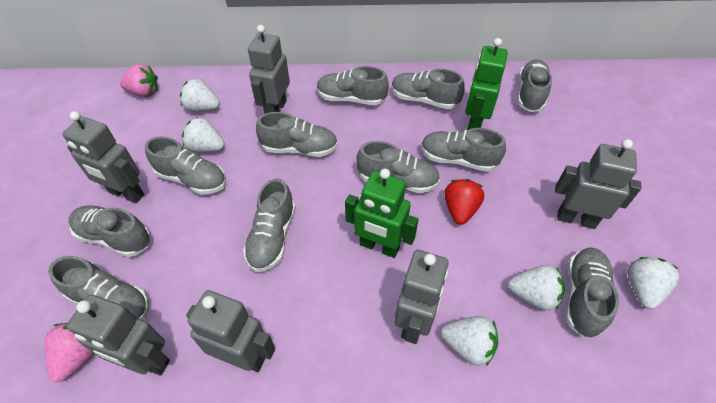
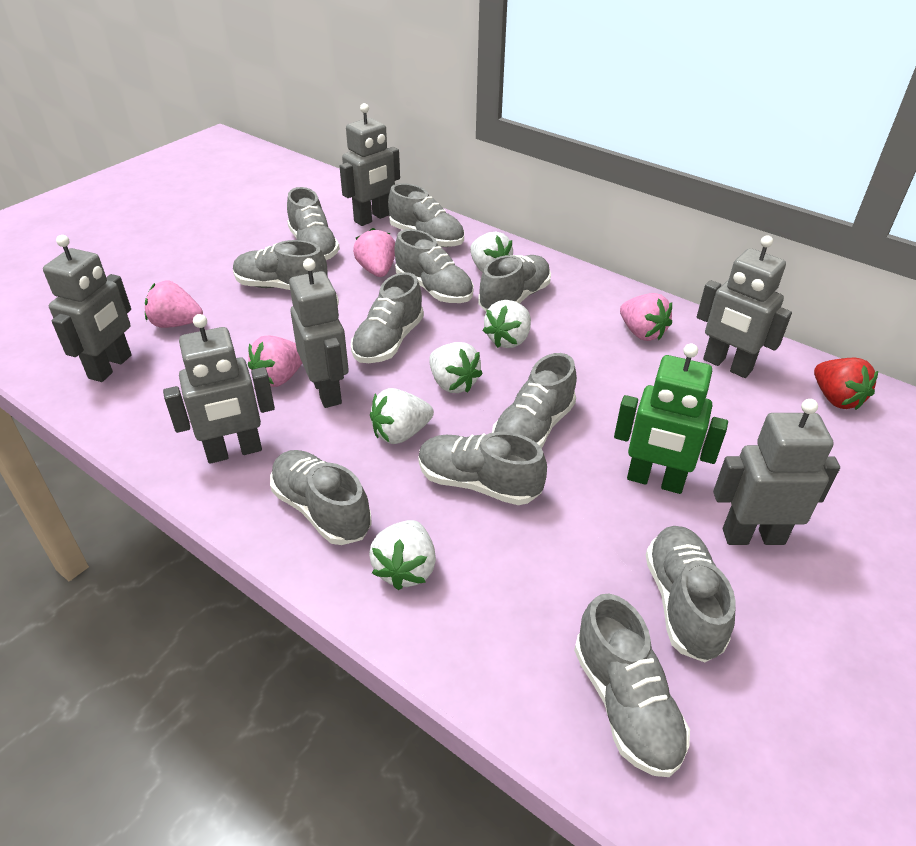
green robot: [345,169,419,258] [465,38,508,130] = 2 -> [614,343,728,494] = 1
pink strawberry: [45,323,94,382] [120,64,158,97] = 2 -> [145,281,203,328] [248,336,302,387] [353,228,395,277] [620,293,672,341] = 4

